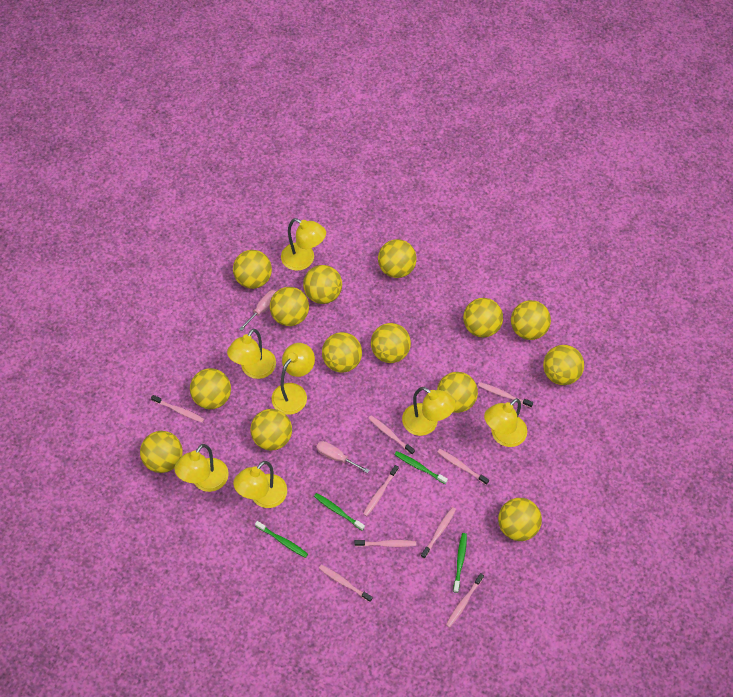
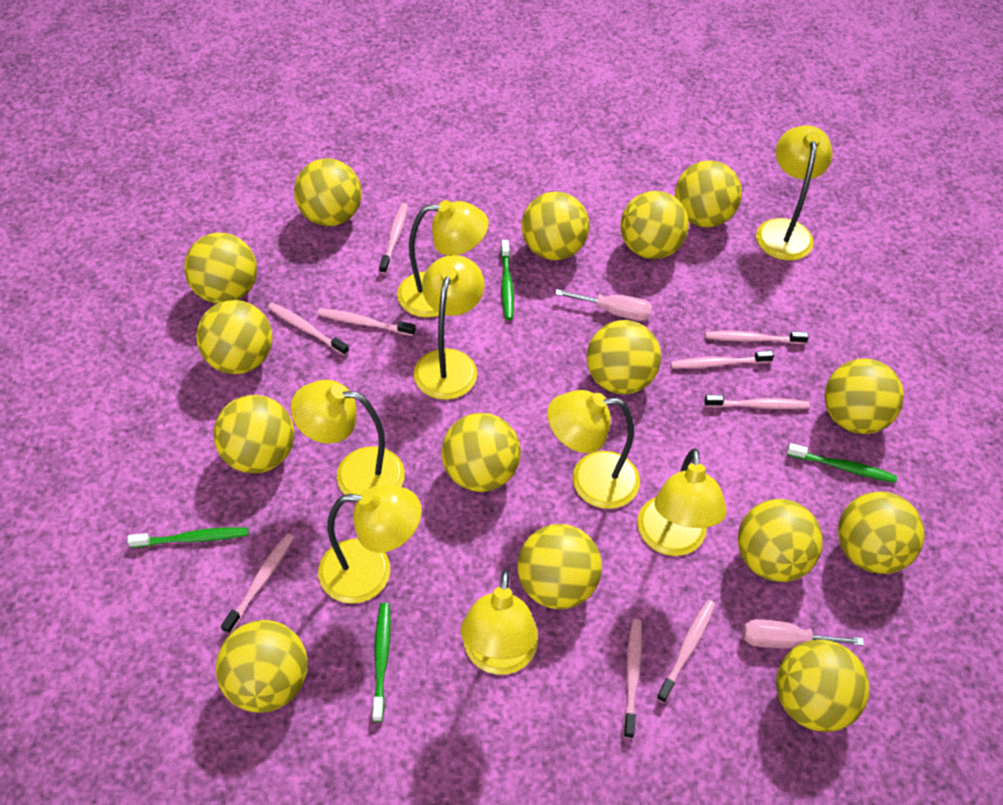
yellow ball: [140,431,182,473] [190,368,231,409] [233,250,272,289] [250,409,292,451] [270,287,309,326] [303,265,342,304] [322,332,362,373] [371,323,411,363] [378,239,417,278] [437,372,478,413] [463,298,503,337] [498,498,542,541] [511,300,551,340] [543,345,584,385] = 14 -> [184,233,257,304] [196,300,273,374] [214,395,294,474] [216,620,308,713] [294,158,362,226] [441,413,521,492] [517,524,602,609] [521,192,590,260] [587,320,661,394] [620,191,689,259] [675,160,742,227] [738,499,823,582] [776,640,869,732] [825,359,904,434] [838,491,924,574] = 15
yellow lamp: [175,444,229,492] [227,329,276,379] [233,461,287,508] [272,343,315,415] [281,218,326,271] [402,387,456,436] [484,398,527,447] = 7 -> [291,380,405,495] [318,484,421,604] [397,200,489,318] [414,255,484,400] [461,570,538,675] [547,390,640,509] [637,448,727,556] [756,125,833,260] = 8

